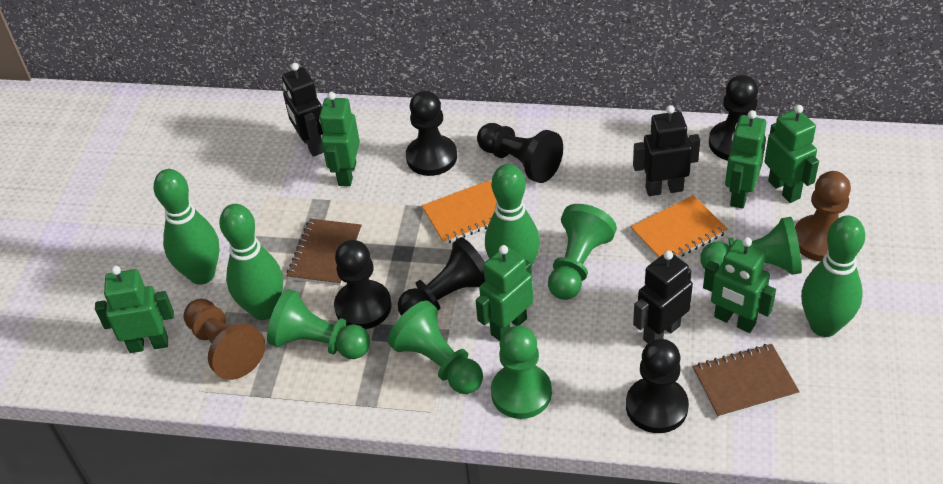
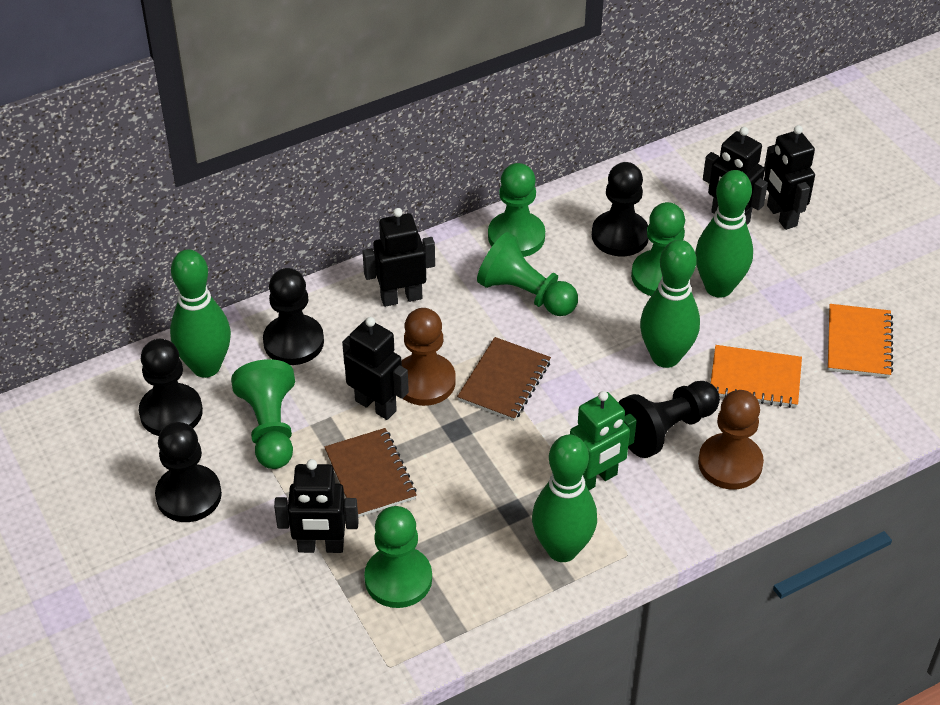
black pawn: [334,240,391,329] [398,237,485,316] [406,90,457,176] [477,123,563,183] [626,339,689,433] [709,75,758,161] = 6 -> [139,339,203,436] [155,422,222,522] [263,268,324,365] [592,162,649,257] [618,381,720,458] = 5
black robot: [282,63,324,157] [633,105,700,196] [633,250,693,343] = 3 -> [274,459,359,553] [342,317,409,420] [363,208,435,307] [703,127,768,225] [764,125,815,230] = 5
green robot: [95,266,174,353] [319,92,360,186] [475,245,533,341] [703,237,776,333] [725,110,766,209] [764,105,819,203] = 6 -> [570,391,637,490] = 1

